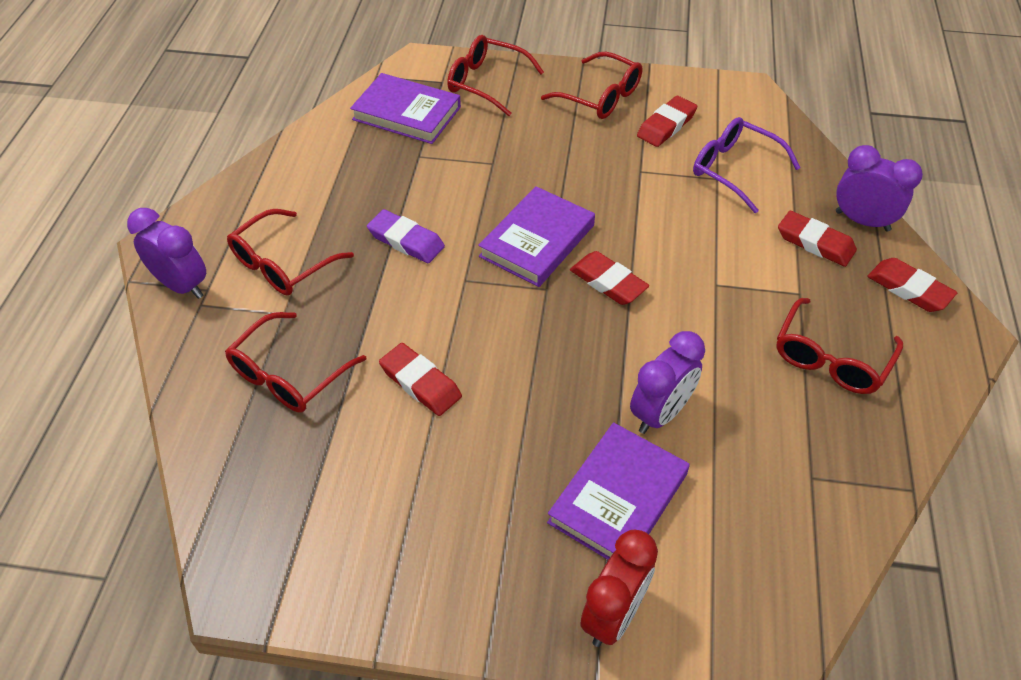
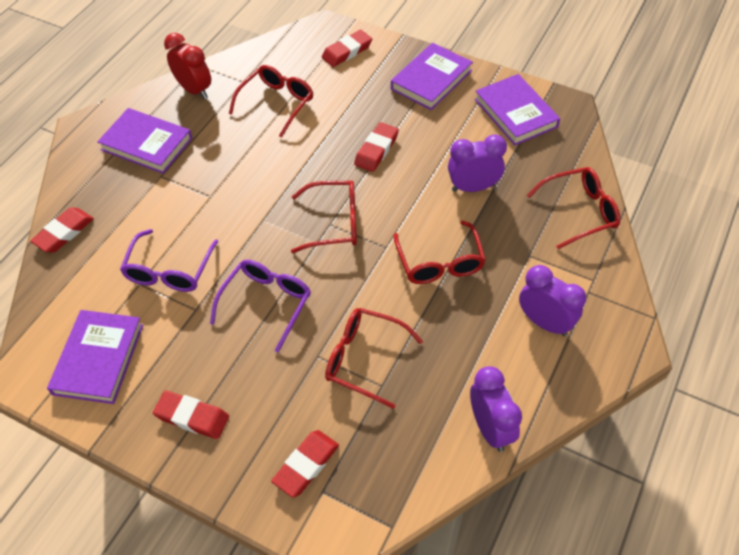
purple book: [350,73,461,144] [478,186,595,287] [547,422,690,560] = 3 -> [47,310,143,404] [97,108,192,174] [391,43,473,110] [475,74,560,145] = 4
purple eraser: [367,209,445,263] = 1 -> none = 0
purple glasses: [693,117,800,213] = 1 -> [120,229,218,292] [210,260,311,353] = 2

